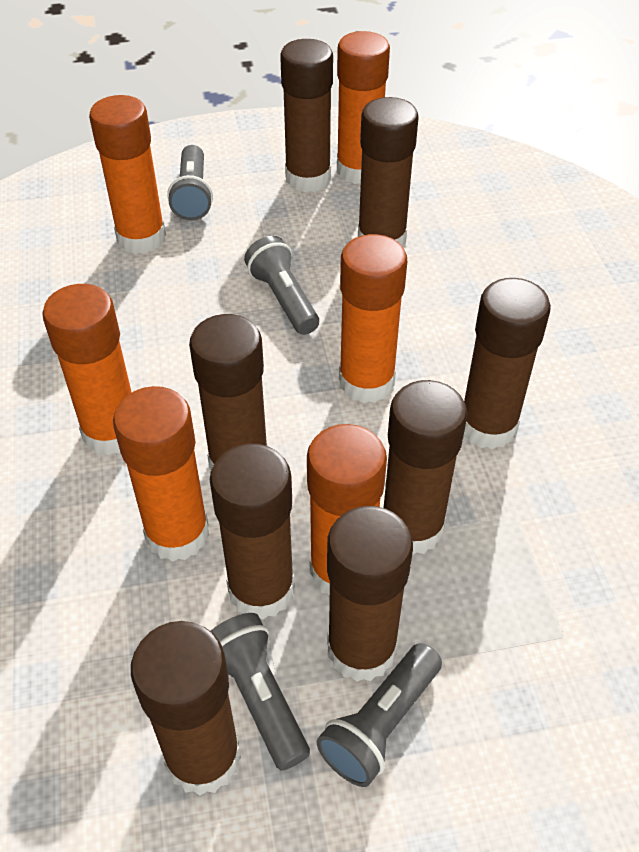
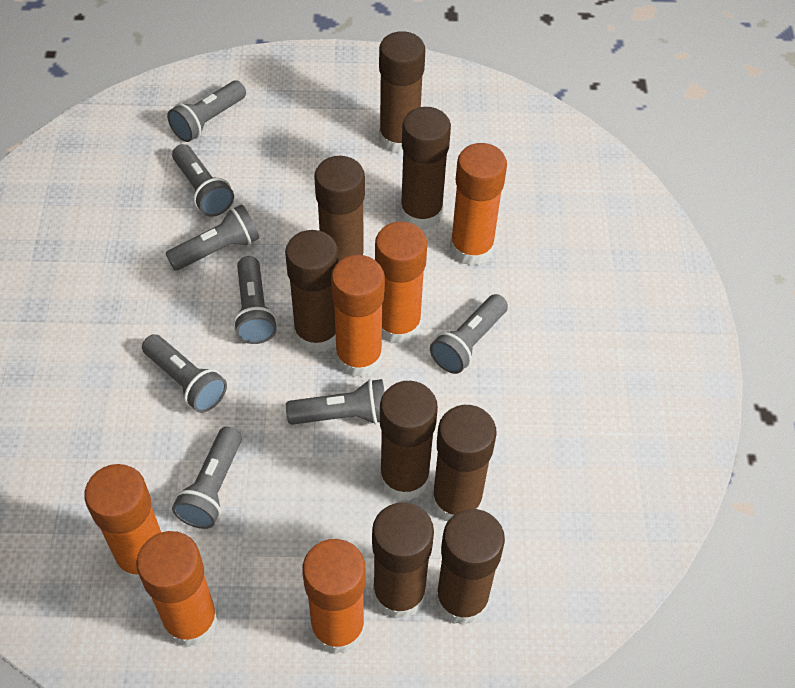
grey flashlight: [167,145,213,221] [211,613,310,771] [244,236,319,335] [317,643,442,787] = 4 -> [142,334,227,413] [166,204,259,271] [167,81,246,142] [172,144,234,217] [172,427,242,529] [233,256,277,344] [286,379,385,425] [430,294,508,374] = 8

